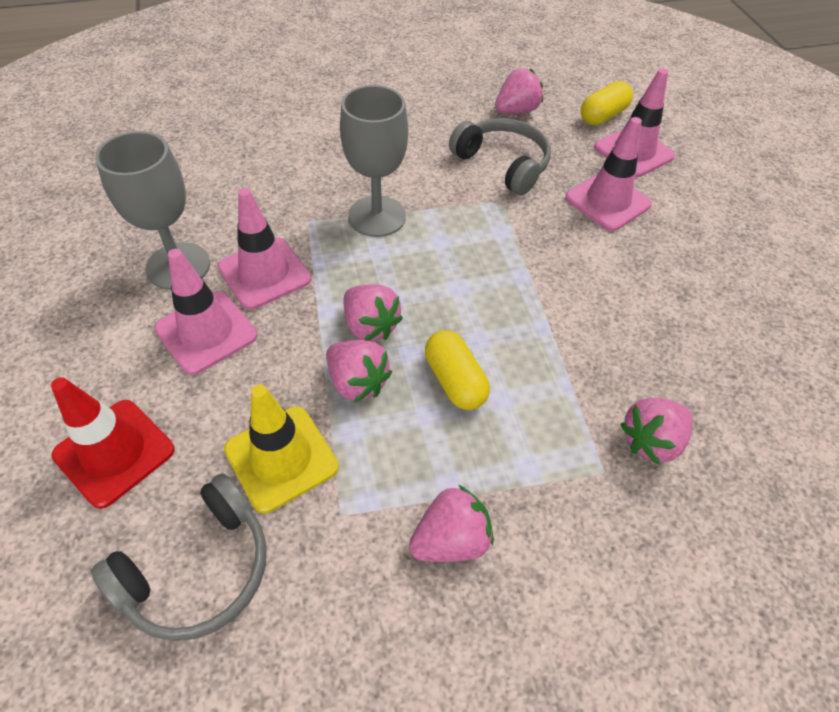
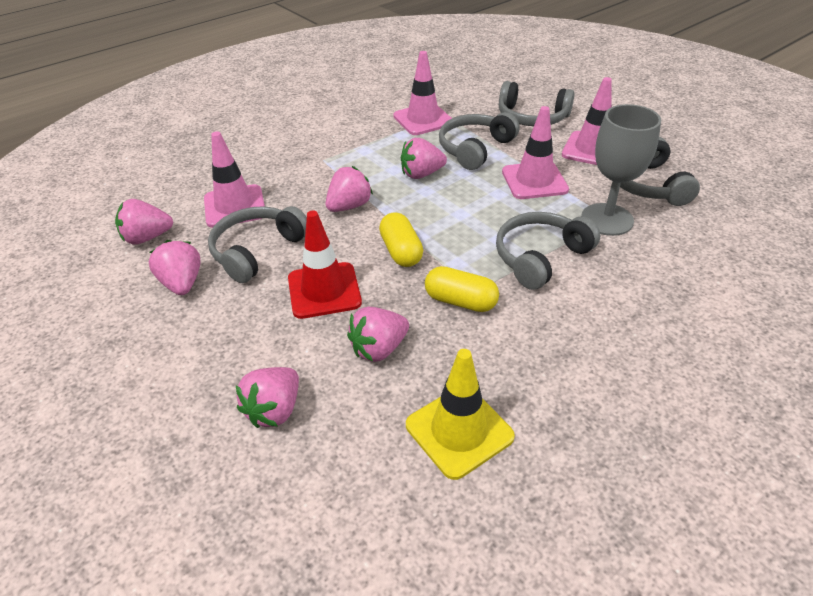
grey goblet: [95,131,210,290] [340,85,408,237] = 2 -> [581,104,661,236] = 1
grey headphones: [91,473,266,641] [449,118,551,195] = 2 -> [208,206,307,283] [439,112,520,170] [496,212,601,290] [499,81,574,126] [620,137,700,206] = 5
pink strawberry: [326,340,392,403] [343,284,403,341] [409,485,494,562] [495,68,543,114] [620,398,693,465] = 5 -> [115,199,173,245] [149,240,200,295] [236,367,299,428] [326,166,373,212] [347,307,409,362] [401,138,447,179] = 6

